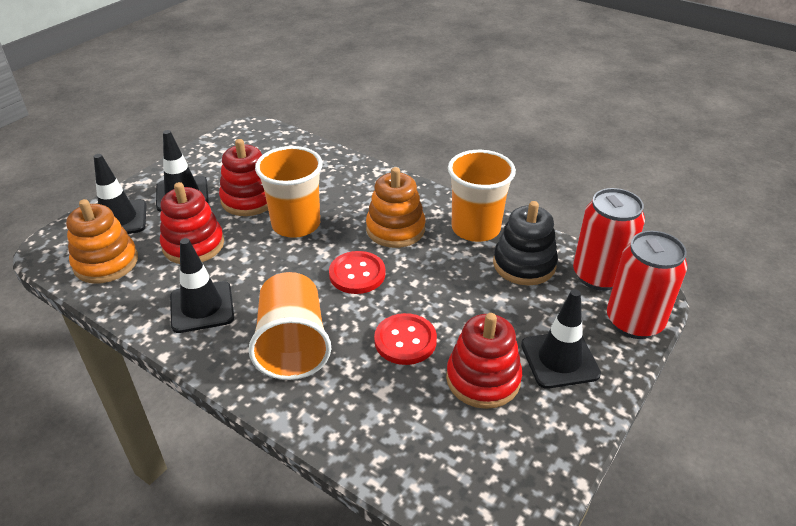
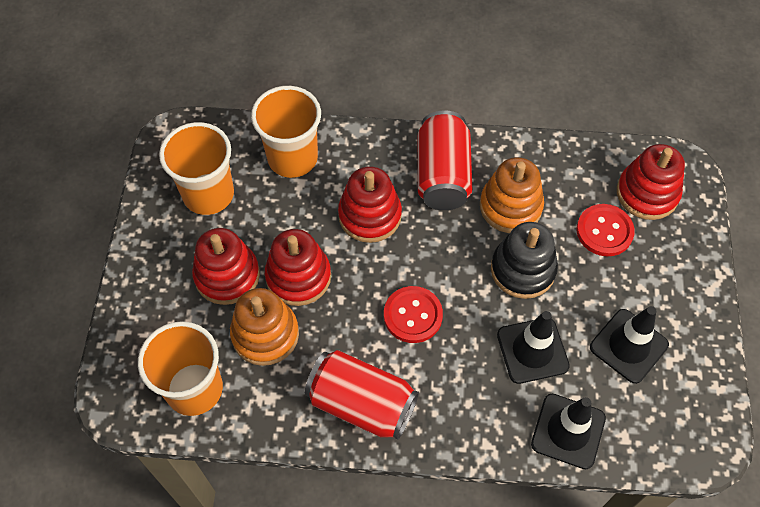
black traffic cone: [94,154,147,234] [156,130,209,212] [170,238,234,333] [521,289,601,389] = 4 -> [497,311,570,384] [531,394,606,469] [590,306,669,384] = 3
red stacking toy: [160,182,224,264] [219,139,268,216] [446,313,522,409] = 3 -> [192,228,260,305] [265,229,331,306] [338,166,402,243] [617,144,685,220] = 4

